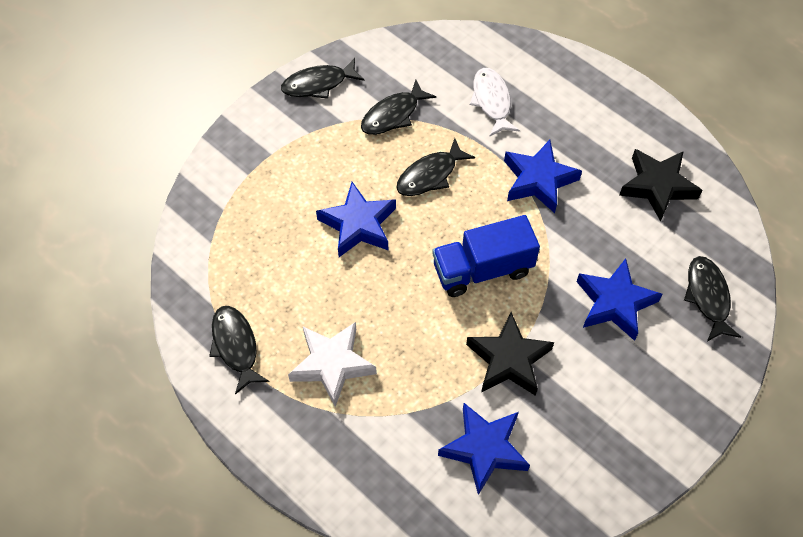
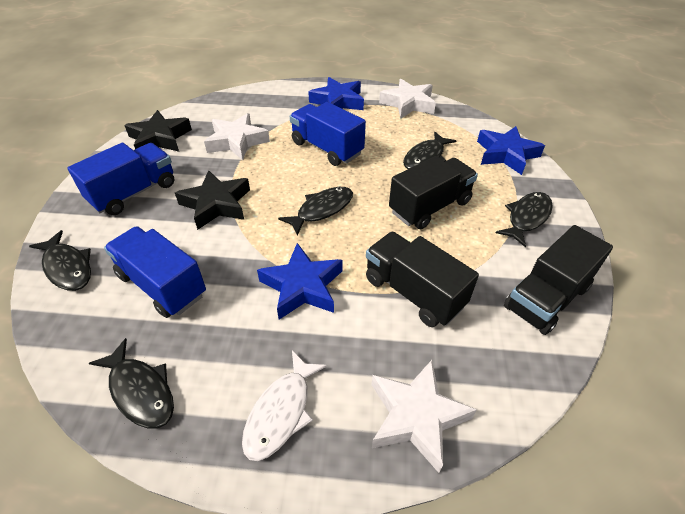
black truck: none = 0 -> [366,232,479,327] [389,156,478,229] [504,225,613,335] = 3
blue star: [316,182,396,257] [438,403,530,495] [504,140,582,213] [577,258,662,341] = 4 -> [257,243,342,320] [308,77,364,110] [477,126,545,175] = 3
blue truck: [432,215,540,297] = 1 -> [68,143,174,215] [104,226,206,318] [290,102,366,166] = 3
white star: [288,322,377,407] = 1 -> [204,113,270,160] [371,360,477,473] [379,79,436,119] = 3

